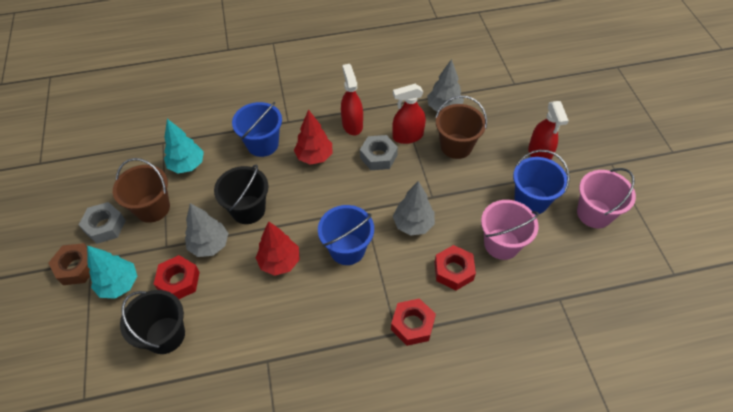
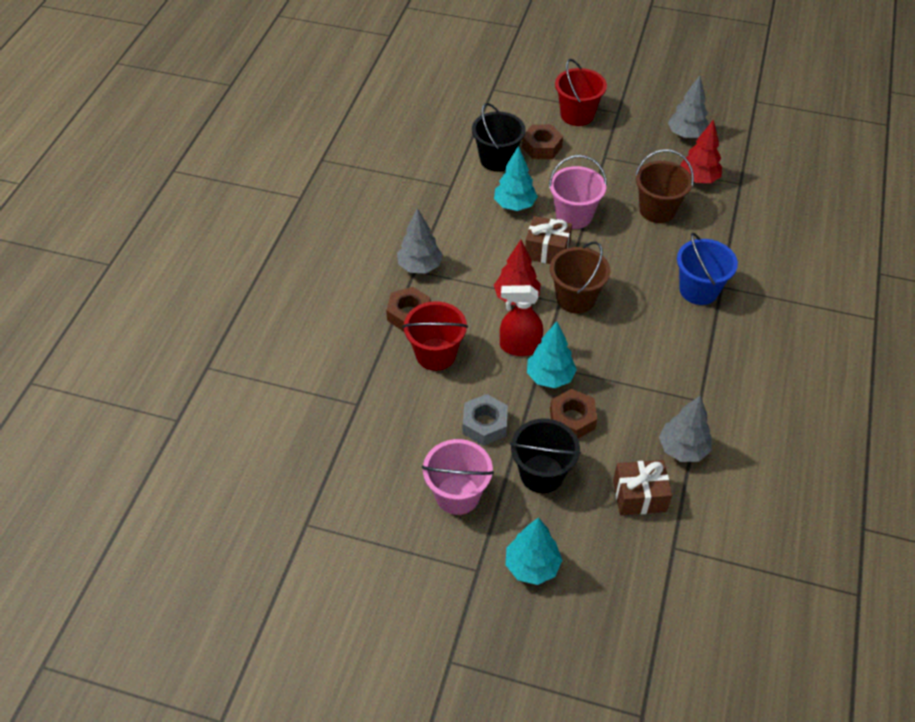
blue bucket: [232,102,282,157] [318,205,374,265] [513,150,570,215] = 3 -> [677,233,738,305] = 1
brown gift: none = 0 -> [525,216,572,264] [613,460,672,515] = 2
brown nut: [48,243,90,285] = 1 -> [386,287,431,332] [522,125,563,159] [550,389,597,438] = 3
grey nut: [79,202,126,244] [360,135,398,170] = 2 -> [463,394,508,446] = 1
red bucket: none = 0 -> [403,301,468,371] [555,59,607,126] = 2
red nut: [154,255,200,299] [391,298,436,346] [435,245,476,290] = 3 -> none = 0
red spray bottle: [341,64,363,135] [392,84,426,144] [528,101,569,160] = 3 -> [500,285,543,356] = 1
turquoise tree: [87,246,137,299] [164,119,204,173] = 2 -> [494,146,538,211] [506,517,562,585] [527,321,577,388] = 3

